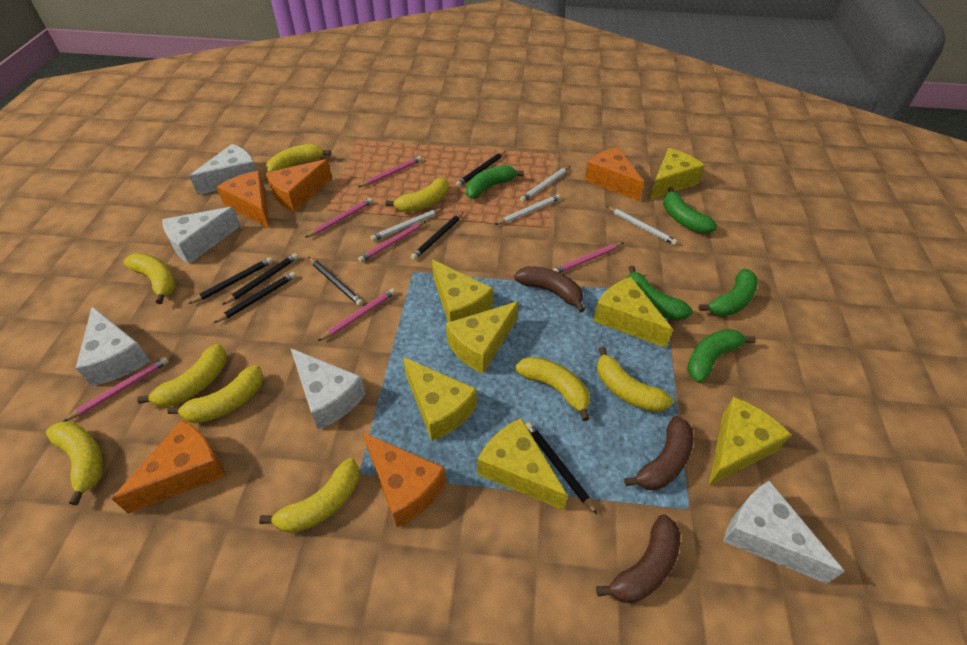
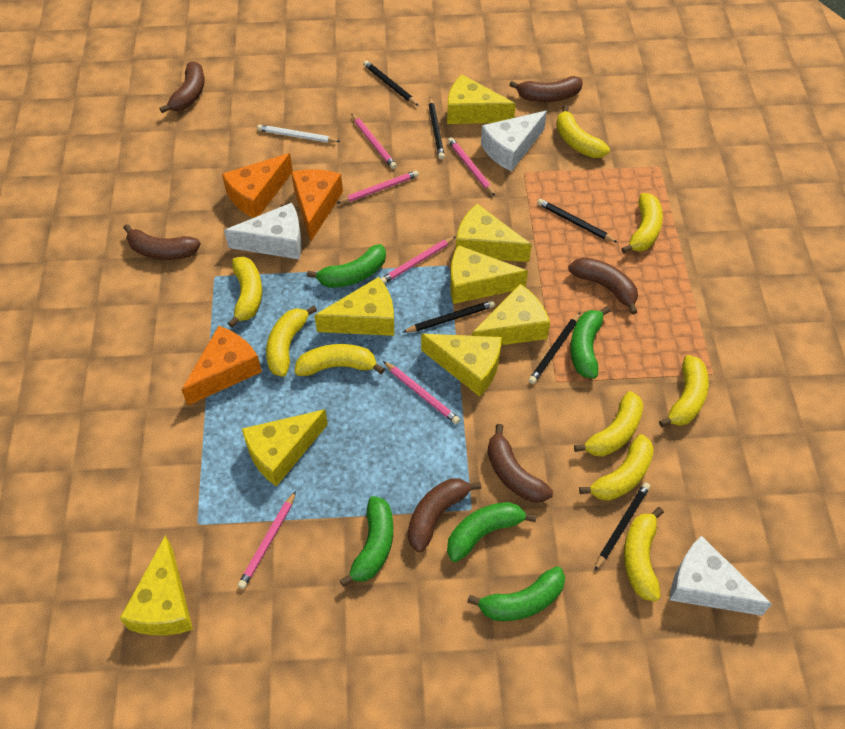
black pencil: [188,257,273,304] [214,272,296,323] [222,253,299,305] [309,257,363,306] [411,212,463,260] [456,151,506,187] [525,422,598,515] = 7 -> [363,60,419,106] [403,300,495,333] [429,97,445,159] [529,313,580,384] [537,199,618,243] [594,482,650,571] = 6
brown banana: [514,266,585,313] [596,514,681,603] [624,416,693,490] = 3 -> [123,224,201,260] [160,61,205,113] [408,478,481,552] [488,424,553,503] [509,76,583,102] [568,257,638,314] = 6
orange cheese: [112,420,226,514] [217,171,269,228] [266,159,332,212] [363,433,446,528] [585,147,644,201] = 5 -> [182,326,262,405] [222,153,293,218] [291,169,343,241] = 3
white cheese: [76,307,150,386] [162,207,241,264] [189,144,257,195] [291,348,366,430] [723,481,845,584] = 5 -> [224,203,302,259] [481,111,547,172] [670,536,772,616] = 3
white pencil: [371,208,444,241] [495,194,561,225] [520,166,570,202] [606,206,678,245] = 4 -> [257,124,341,143] = 1
yellow cheese: [403,357,477,441] [432,259,493,322] [446,301,518,374] [477,418,568,510] [593,277,673,348] [650,148,705,200] [709,397,791,486] = 7 -> [119,535,193,635] [242,409,328,487] [314,277,394,336] [421,334,502,397] [447,75,516,124] [450,245,528,304] [456,204,532,262] [472,284,550,345] = 8

